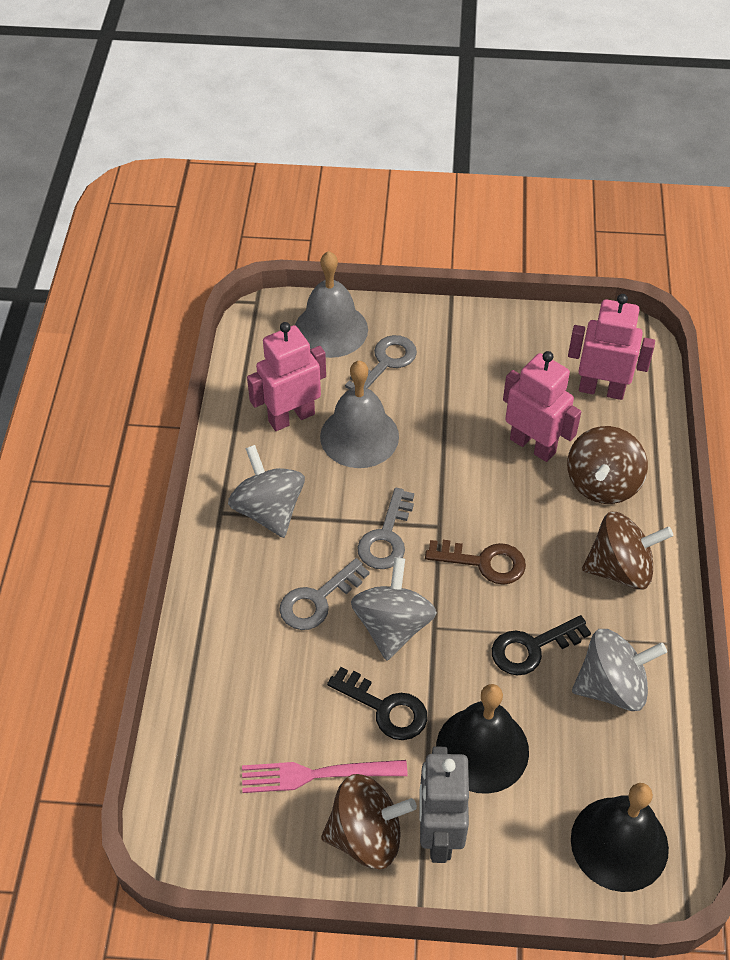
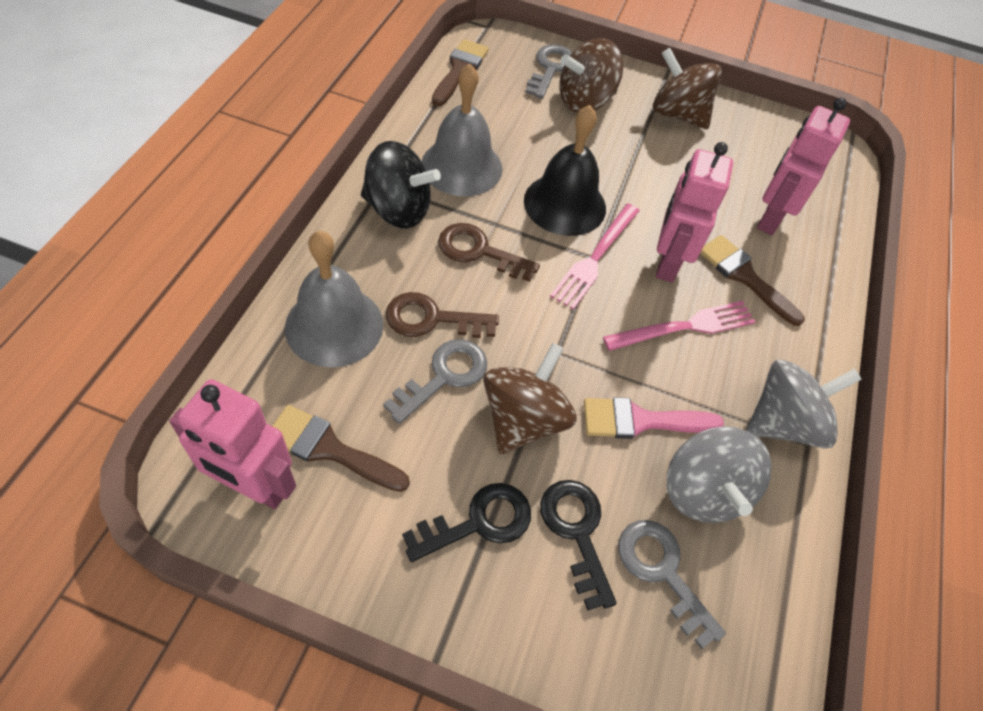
black bell: [436,684,529,794] [571,783,669,892] = 2 -> [524,105,606,236] = 1
black spinning top: none = 0 -> [361,141,441,229] = 1
brown brush: none = 0 -> [272,405,410,492] [432,39,489,106] [700,235,805,326] = 3
brown key: [425,540,526,585] = 1 -> [386,292,499,338] [438,223,540,282] = 2
grey robot: [419,747,469,863] = 1 -> none = 0
grey spinning top: [228,445,305,538] [351,557,437,661] [572,629,667,711] = 3 -> [667,426,771,523] [746,360,862,449] = 2
pink brush: none = 0 -> [584,397,724,439] = 1
pink fork: [242,760,408,793] = 1 -> [550,204,640,310] [603,301,755,351] = 2

